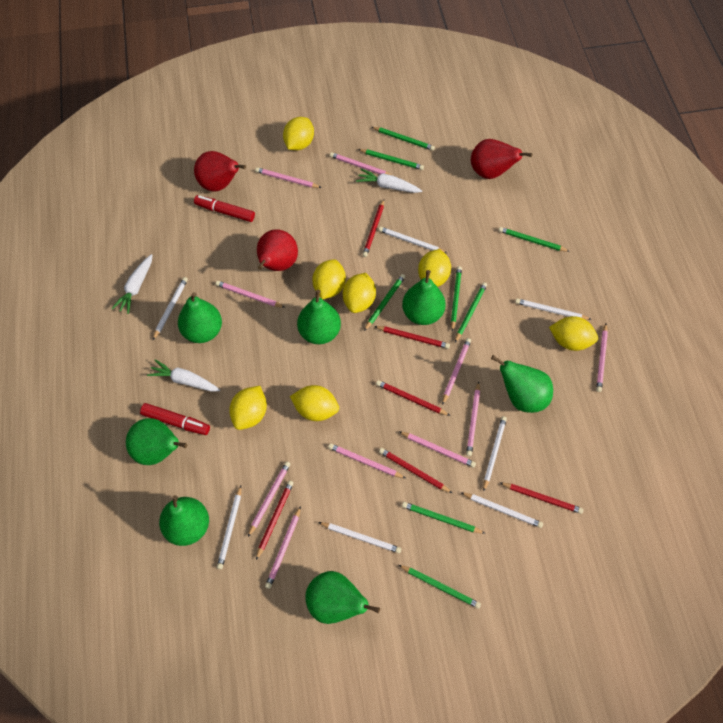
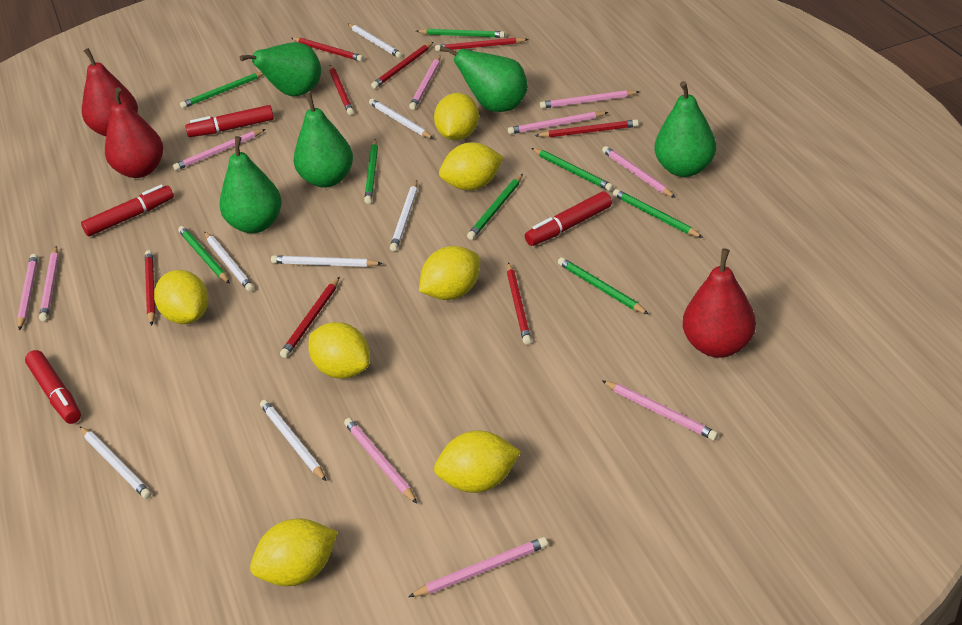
green pear: [126,418,187,465] [159,495,209,546] [178,292,222,343] [297,290,341,344] [305,571,380,624] [402,270,445,325] [491,355,553,413] = 7 -> [219,136,282,233] [240,42,321,96] [294,92,353,188] [440,46,528,112] [654,81,716,177] = 5
red marker: [140,403,210,435] [194,195,255,222] = 2 -> [25,350,81,424] [81,184,174,236] [185,105,274,137] [525,191,612,246] = 4
red pencil: [256,480,294,560] [362,199,384,257] [374,326,450,349] [376,380,450,416] [379,448,452,493] [500,483,583,514] = 6 -> [145,250,155,326] [280,277,340,358] [292,38,364,62] [329,65,354,115] [371,42,433,89] [435,37,529,51] [507,262,532,345] [535,119,639,138] = 8
white carrot: [112,254,152,314] [147,359,220,392] [356,169,422,193] = 3 -> none = 0

